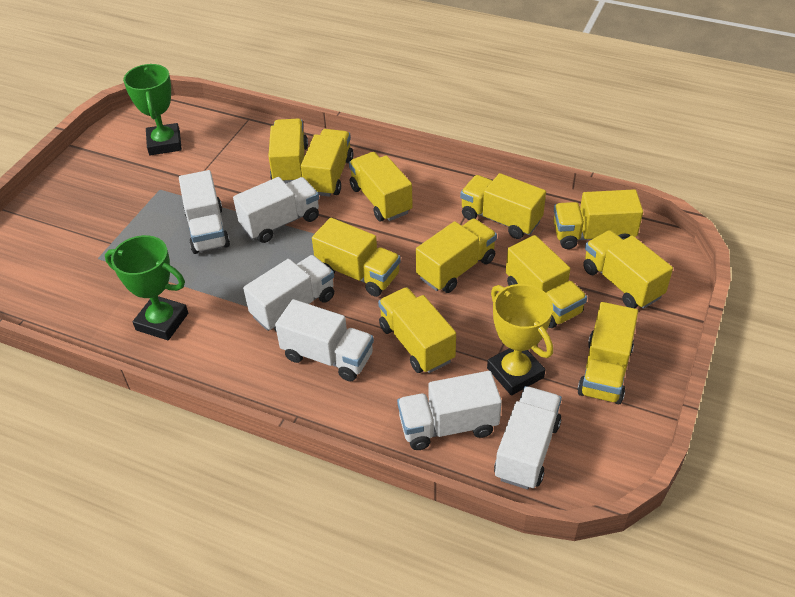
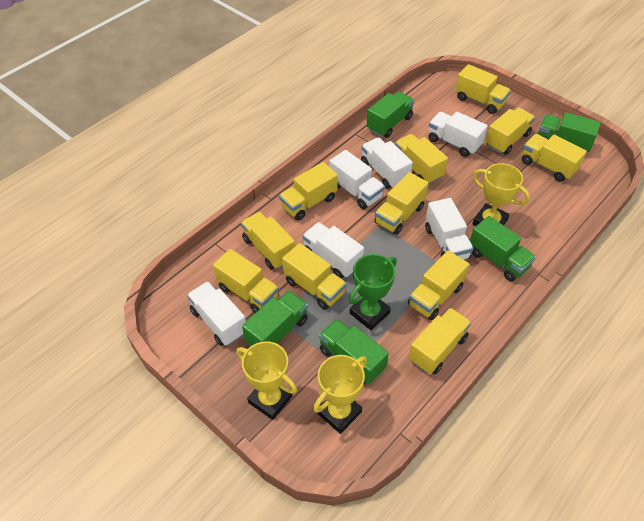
green trophy: [105,235,188,340] [123,64,182,155] = 2 -> [349,254,397,330] = 1
green truck: none = 0 -> [242,290,308,346] [319,319,389,385] [367,92,415,138] [470,216,536,281] [538,112,601,153] = 5
yellow trophy: [487,284,553,395] = 1 -> [236,341,297,420] [313,355,367,434] [473,163,530,226] = 3

